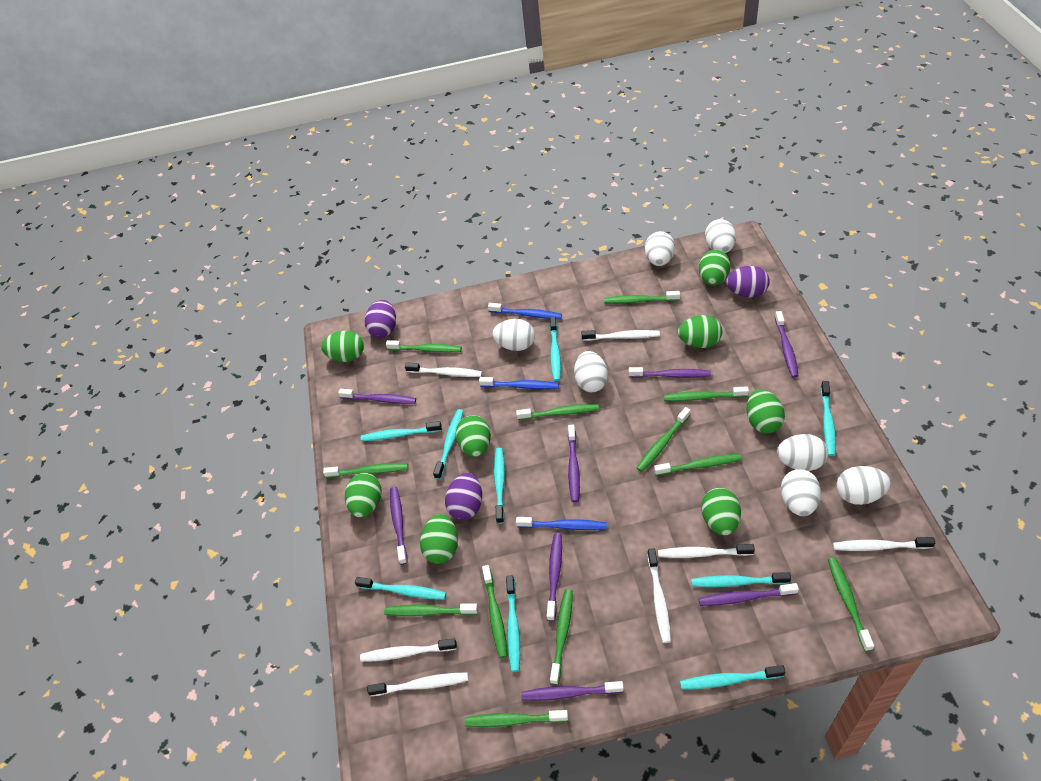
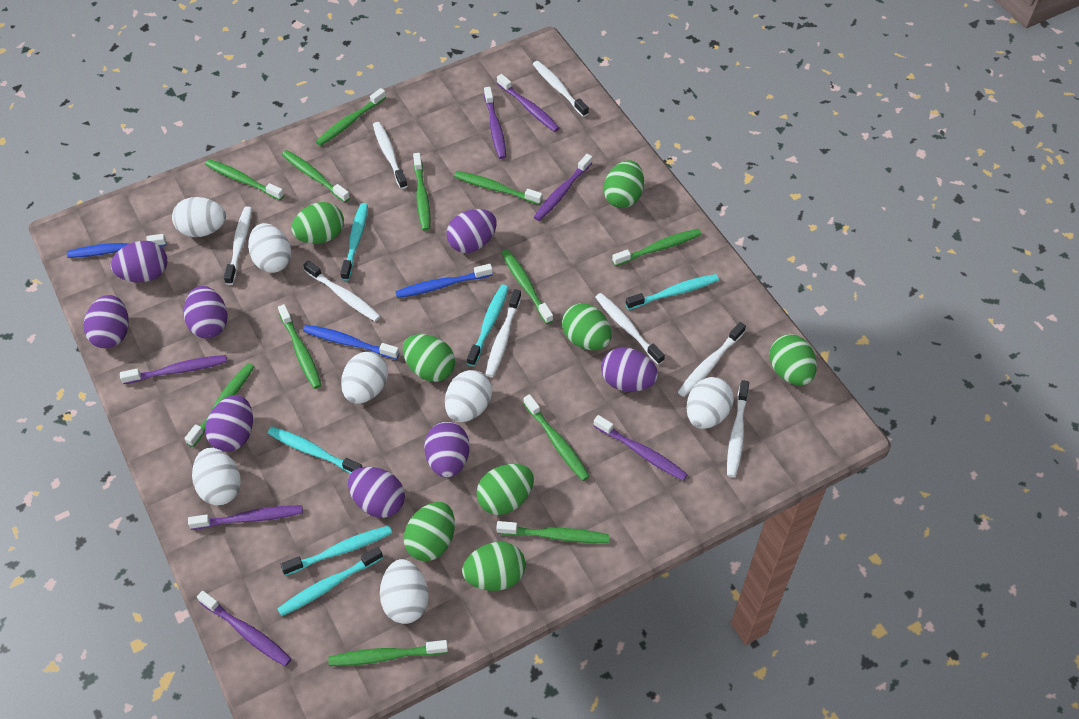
purple egg: [365,300,396,338] [445,473,482,520] [726,266,770,298] = 3 -> [84,295,129,348] [111,241,168,282] [184,286,228,338] [205,395,253,452] [348,467,405,518] [424,422,470,478] [446,209,497,253] [601,347,658,392] = 8
purple toothbrush: [338,389,416,404] [390,487,408,565] [521,681,624,701] [547,533,562,621] [568,425,580,502] [629,367,711,378] [699,583,799,606] [775,311,799,378] = 8 -> [120,355,227,384] [188,505,303,530] [197,591,291,666] [484,87,506,159] [497,74,559,132] [534,154,592,221] [593,415,688,481] = 7
turquoise toothbrush: [355,577,446,600] [361,421,442,441] [433,409,463,479] [494,448,505,524] [506,575,520,672] [550,317,561,381] [680,665,786,690] [691,572,791,587] [821,381,836,456] = 9 -> [268,427,362,474] [277,547,383,616] [280,526,392,576] [340,203,368,281] [467,285,509,366] [625,274,719,310] = 6
white toothbrush: [360,638,457,662] [367,672,468,696] [405,362,482,377] [582,330,660,341] [647,548,671,643] [658,544,755,558] [833,537,935,551] = 7 -> [224,206,252,285] [303,260,381,322] [373,122,407,189] [485,289,521,377] [533,61,589,117] [595,293,665,365] [678,322,746,397] [727,380,749,477] = 8

